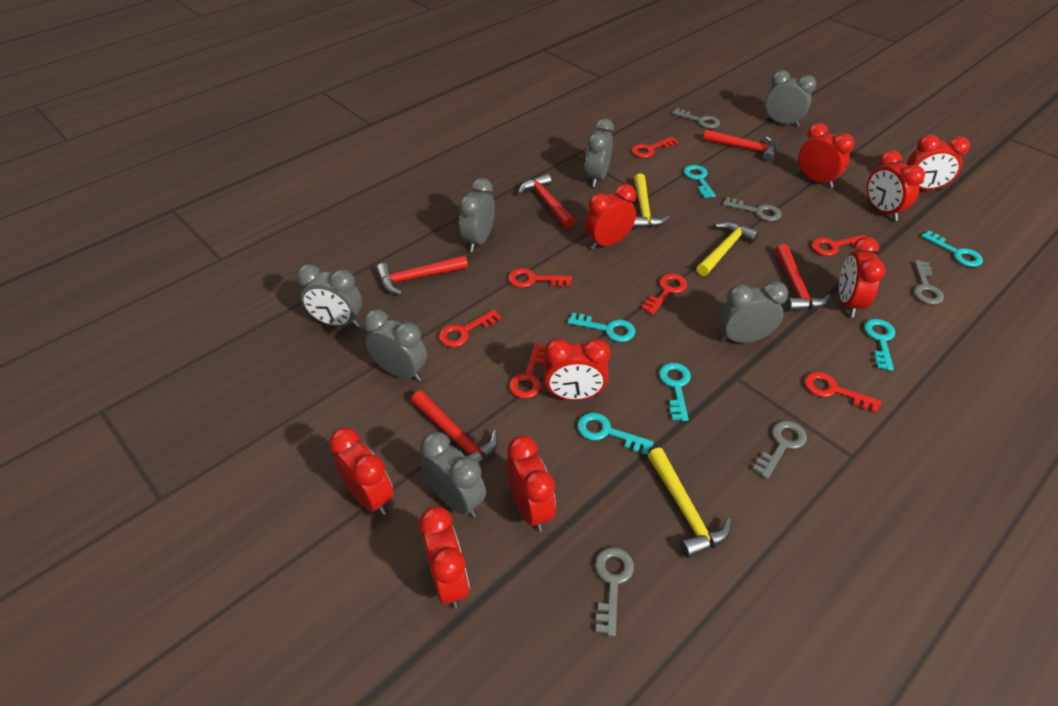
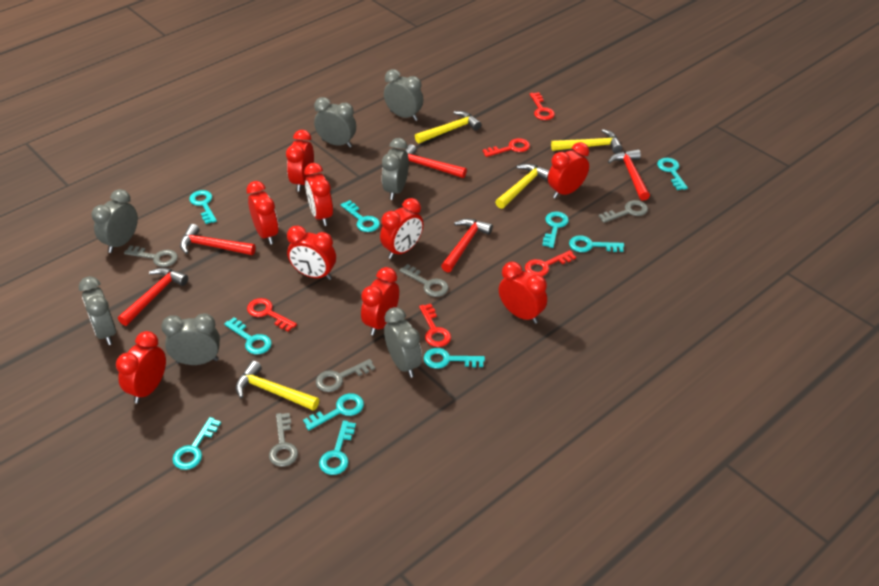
red key: [439,309,502,347] [508,268,572,288] [509,343,545,398] [631,137,678,158] [642,273,687,314] [804,372,881,413] [811,235,866,256] = 7 -> [247,298,297,332] [419,304,451,347] [483,138,530,157] [525,250,576,276] [530,92,555,120] = 5
turquoise key: [567,313,635,342] [577,412,653,455] [659,362,691,421] [684,165,716,198] [864,319,895,371] [921,230,983,267] = 6 -> [172,417,221,470] [189,190,217,224] [224,317,272,354] [303,393,364,430] [319,420,356,475] [341,200,380,232] [424,348,485,369] [542,212,569,248] [569,235,624,252] [657,158,688,190] = 10
yellow hammer: [631,174,670,229] [648,447,732,558] [697,222,759,276] = 3 -> [235,361,319,411] [415,111,481,144] [495,163,549,209] [551,129,622,153] = 4

